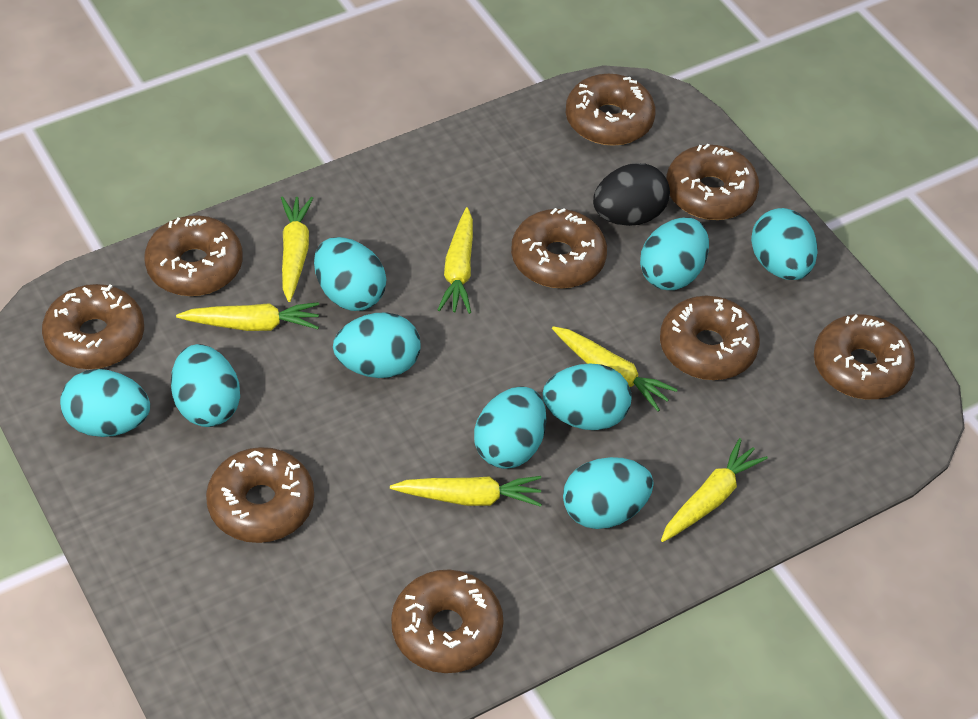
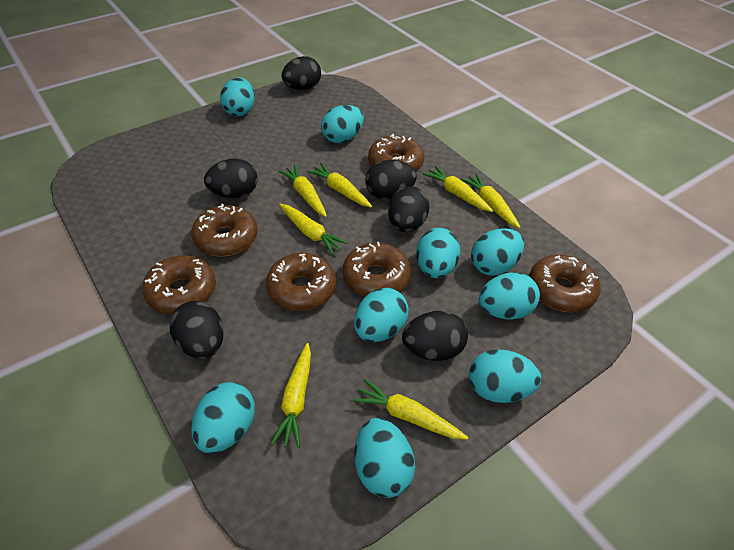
black egg: [593,163,670,226] = 1 -> [169,301,223,359] [204,158,258,198] [282,56,321,90] [365,160,417,199] [388,186,429,232] [402,311,468,361] = 6
brown donut: [42,284,144,369] [144,215,243,296] [206,447,314,543] [391,569,504,673] [511,208,607,288] [566,74,656,146] [660,296,760,380] [666,144,759,220] [814,314,915,399] = 9 -> [142,255,216,314] [191,204,258,256] [266,253,336,311] [342,242,411,297] [368,134,424,171] [529,255,600,312] = 6
yellow carrot: [176,302,319,331] [281,196,313,302] [390,476,542,507] [438,207,473,314] [552,326,678,412] [661,438,768,542] = 6 -> [271,343,311,448] [278,165,327,217] [279,204,348,255] [307,163,372,208] [353,379,468,440] [423,166,493,212] [461,173,520,228] = 7

